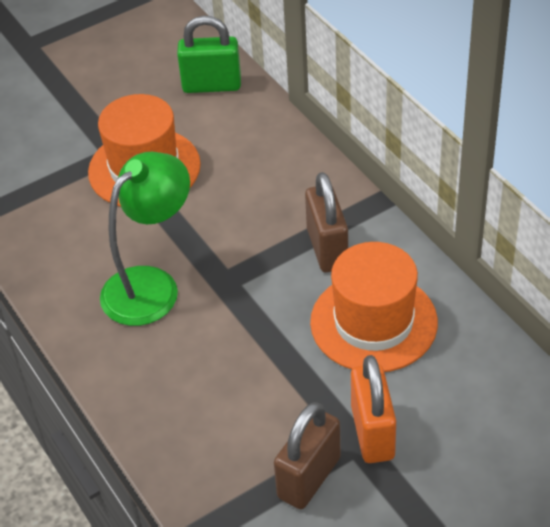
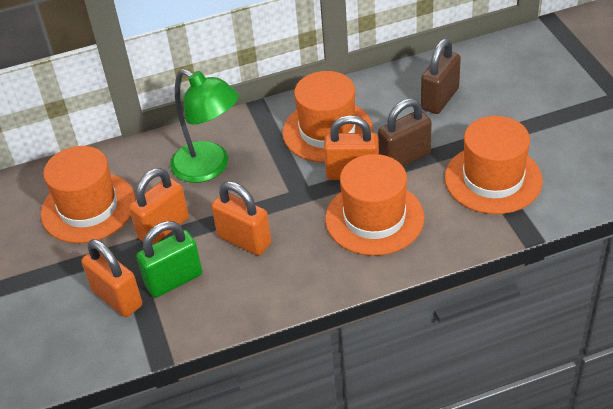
orange hat: [88,94,201,207] [310,242,438,372] = 2 -> [41,146,136,243] [282,71,373,162] [325,154,425,256] [445,116,543,214] = 4
orange padlock: [351,355,396,463] = 1 -> [81,239,142,317] [129,168,189,245] [211,181,271,256] [324,115,379,180] = 4

